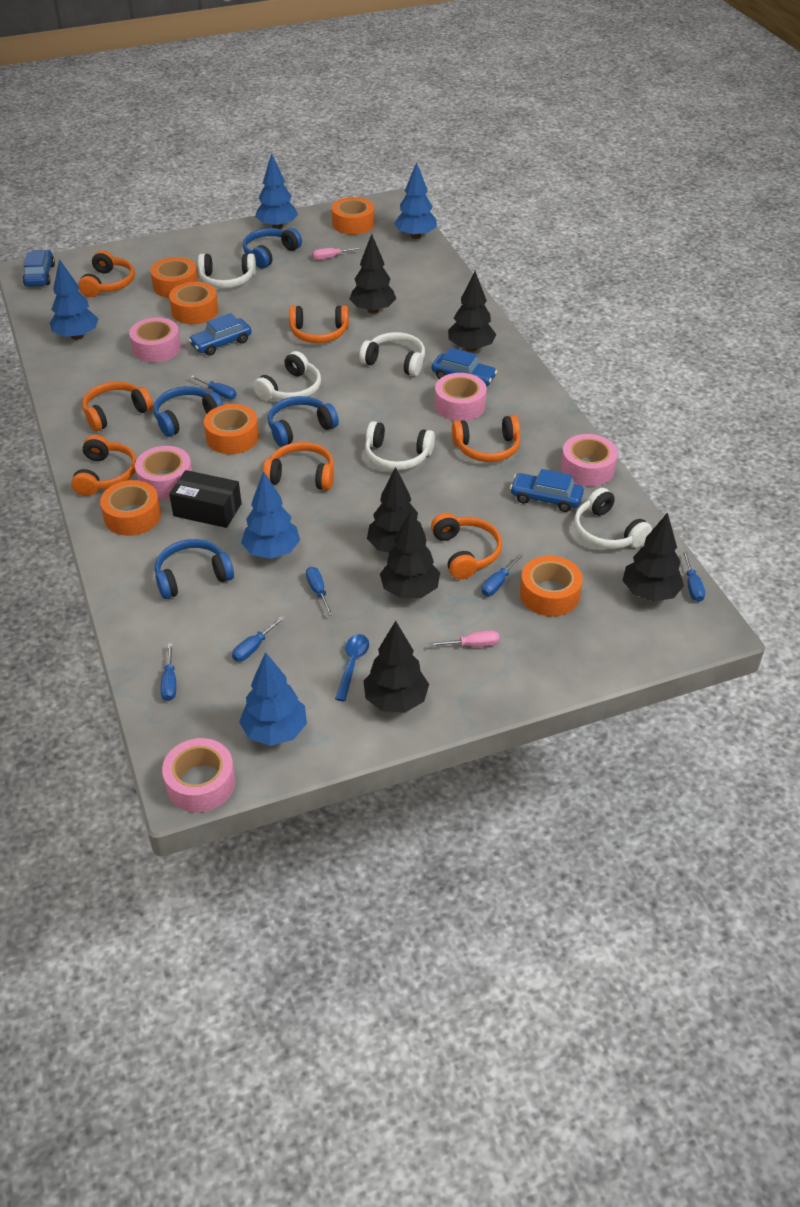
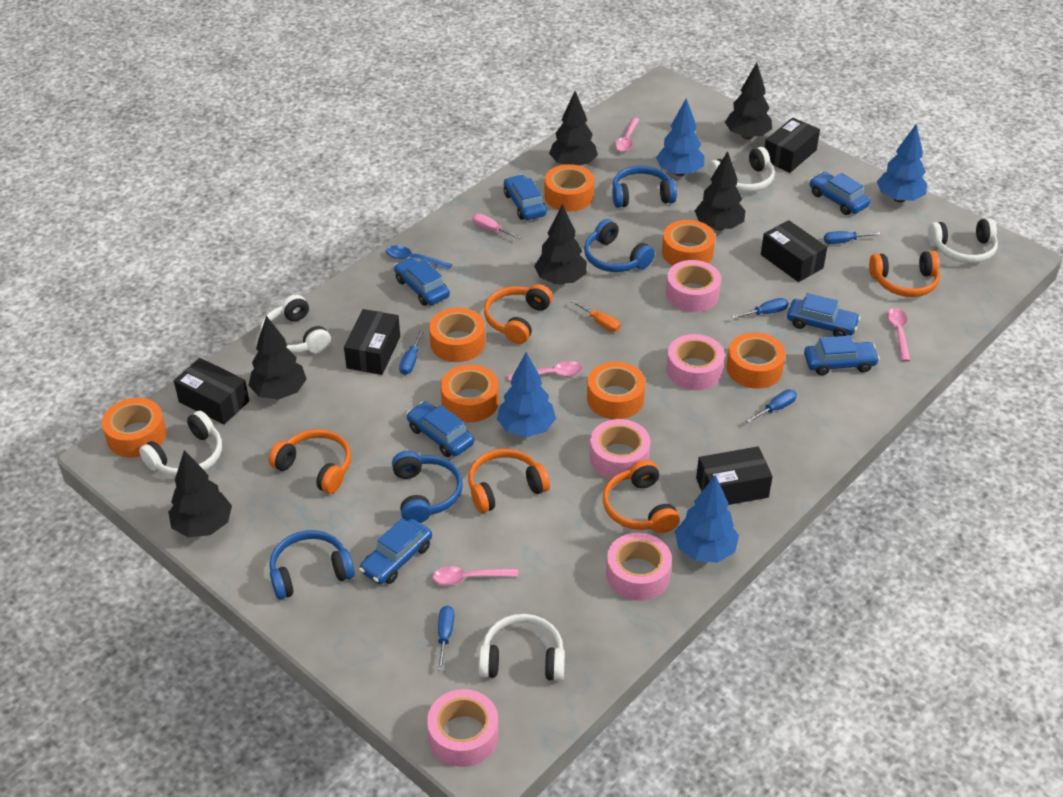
black box: [169,470,242,528] = 1 -> [174,358,249,425] [344,309,400,375] [696,446,773,505] [761,220,827,282] [764,117,820,173] = 5
blue car: [23,250,55,287] [189,313,252,356] [432,348,497,386] [510,469,584,512] = 4 -> [359,518,432,585] [394,257,450,306] [406,402,474,457] [504,174,547,220] [787,293,860,337] [804,336,880,375] [809,172,870,215] = 7
blue screwdriver: [161,643,176,701] [191,375,237,400] [232,616,285,662] [306,567,333,616] [481,554,523,596] [683,552,705,602] = 6 -> [399,330,424,375] [437,606,454,671] [732,298,788,319] [746,389,797,423] [824,231,881,244] = 5
blue tree: [50,259,99,340] [239,652,307,746] [241,471,300,559] [255,153,298,229] [394,162,437,239] = 5 -> [497,352,556,437] [656,98,704,176] [675,475,739,563] [877,124,927,203] = 4
orange headphones: [71,435,137,496] [78,250,135,297] [82,381,153,431] [263,442,334,490] [289,306,349,343] [431,513,502,579] [452,415,520,462] = 7 -> [269,429,351,494] [468,449,550,513] [484,284,553,344] [603,460,680,533] [869,251,940,297] = 5
orange screwdriver: none = 0 -> [571,300,620,332] = 1
orange tape: [100,480,161,536] [150,257,198,298] [169,282,218,324] [204,404,259,454] [332,197,375,235] [520,556,583,617] = 6 -> [102,398,166,458] [429,308,485,362] [441,364,499,422] [544,164,594,211] [587,362,645,419] [662,220,715,266] [726,332,786,389] = 7
pink screwdriver: [313,247,361,260] [429,630,499,647] = 2 -> [472,214,521,239] = 1
pink spoon: none = 0 -> [432,566,518,586] [508,361,582,381] [615,118,640,152] [887,308,910,362] = 4

